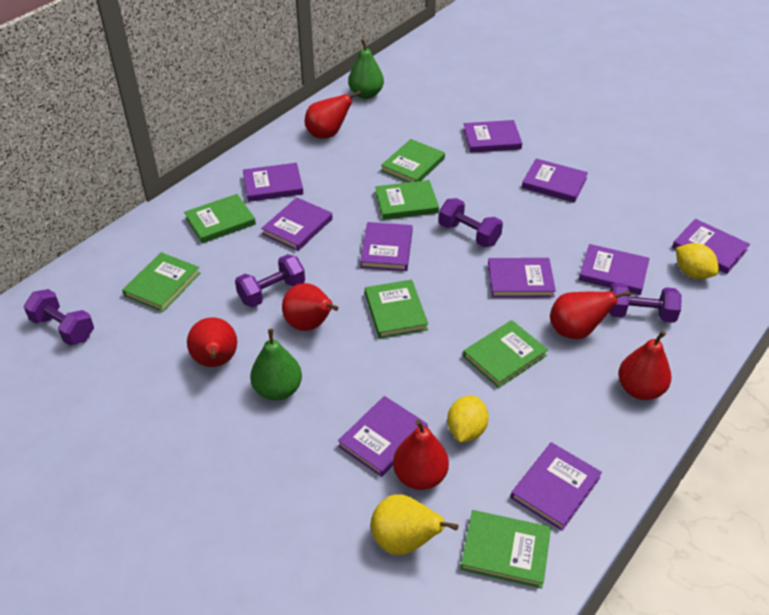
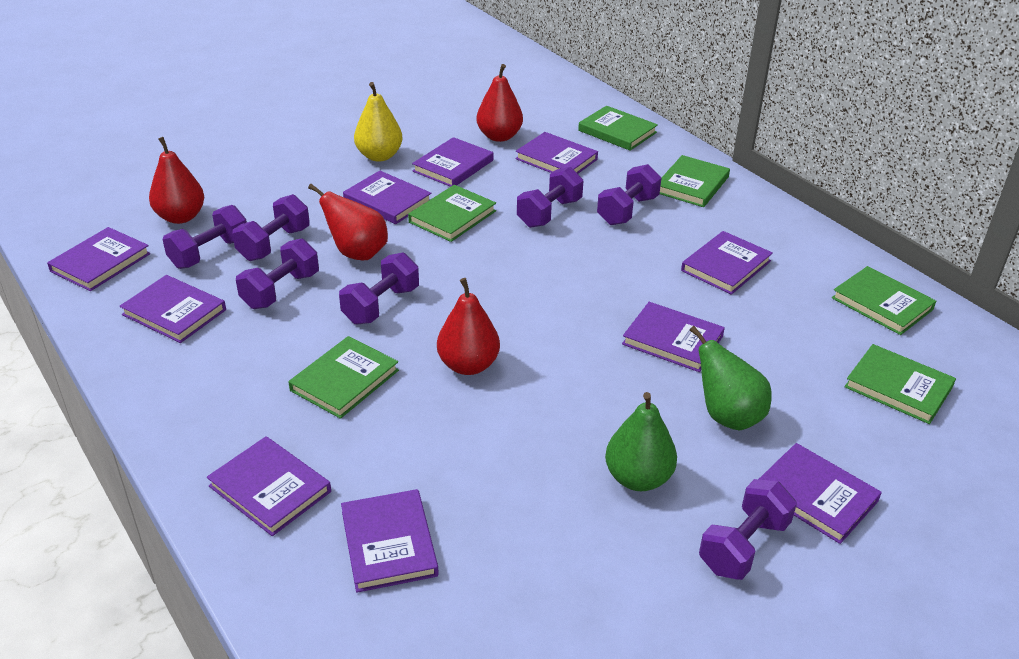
green book: [122,252,200,312] [184,194,256,243] [365,280,428,339] [375,180,439,220] [381,139,445,182] [460,510,551,588] [463,320,548,388] = 7 -> [288,336,399,419] [408,185,496,242] [578,106,658,151] [660,155,730,207] [832,266,936,335] [845,344,956,424] = 6
purple dumbbell: [24,289,94,345] [235,254,305,307] [439,198,503,247] [609,282,682,323] = 4 -> [162,205,247,269] [232,194,310,261] [236,238,319,309] [339,253,419,325] [517,167,584,228] [597,164,661,225] [699,479,797,580] = 7
red pear: [187,317,237,367] [282,283,339,331] [305,91,361,139] [393,419,449,490] [550,291,631,339] [618,330,671,400] = 6 -> [149,137,204,224] [308,184,388,260] [437,278,500,375] [477,64,523,142] = 4
yellow lemon: [447,395,488,442] [676,243,719,279] = 2 -> none = 0

